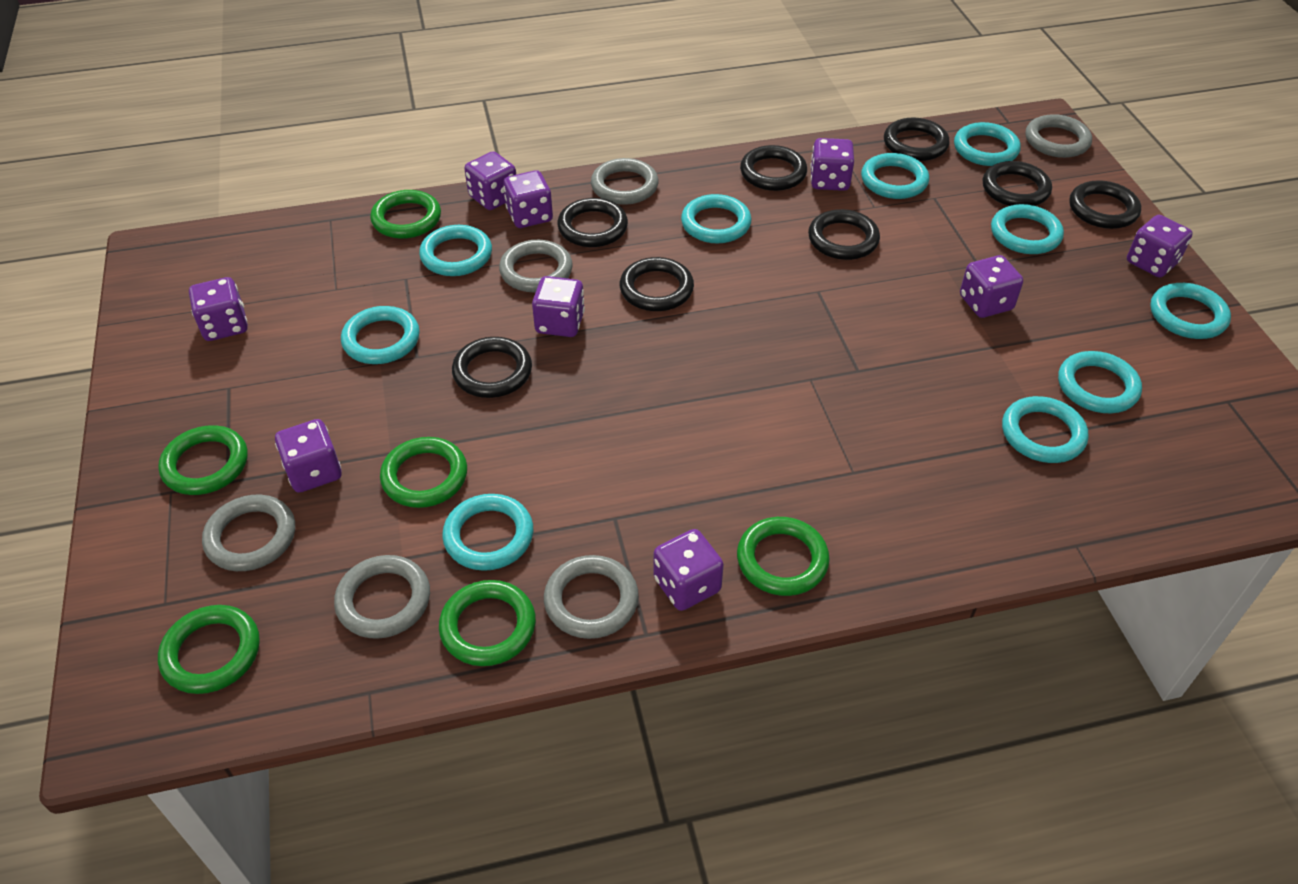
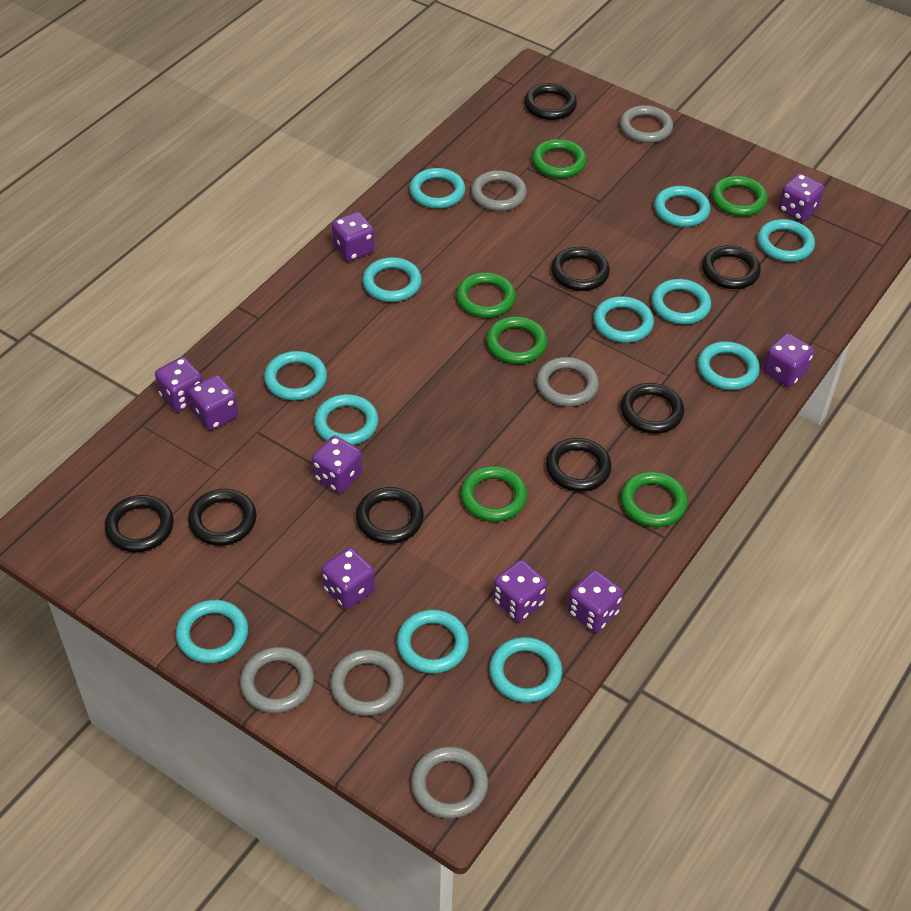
turquoise ring: [341,306,420,364] [419,225,492,276] [442,494,533,571] [681,194,751,243] [861,153,929,199] [954,122,1021,166] [991,204,1064,254] [1002,396,1089,463] [1058,351,1142,413] [1150,283,1231,339] = 10 -> [176,600,248,663] [264,351,327,401] [314,394,379,445] [362,257,422,302] [397,610,469,674] [409,168,465,209] [489,637,562,703] [593,296,654,343] [651,279,711,324] [654,186,711,227] [698,341,760,390] [757,219,815,262] = 12

